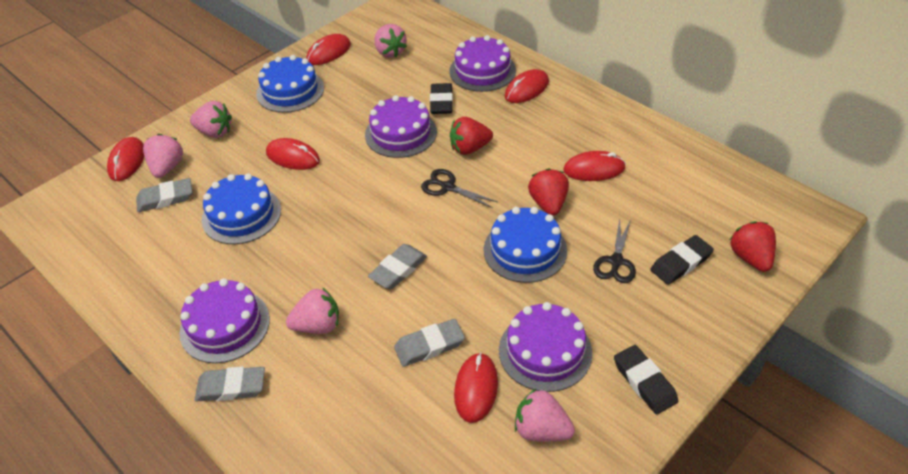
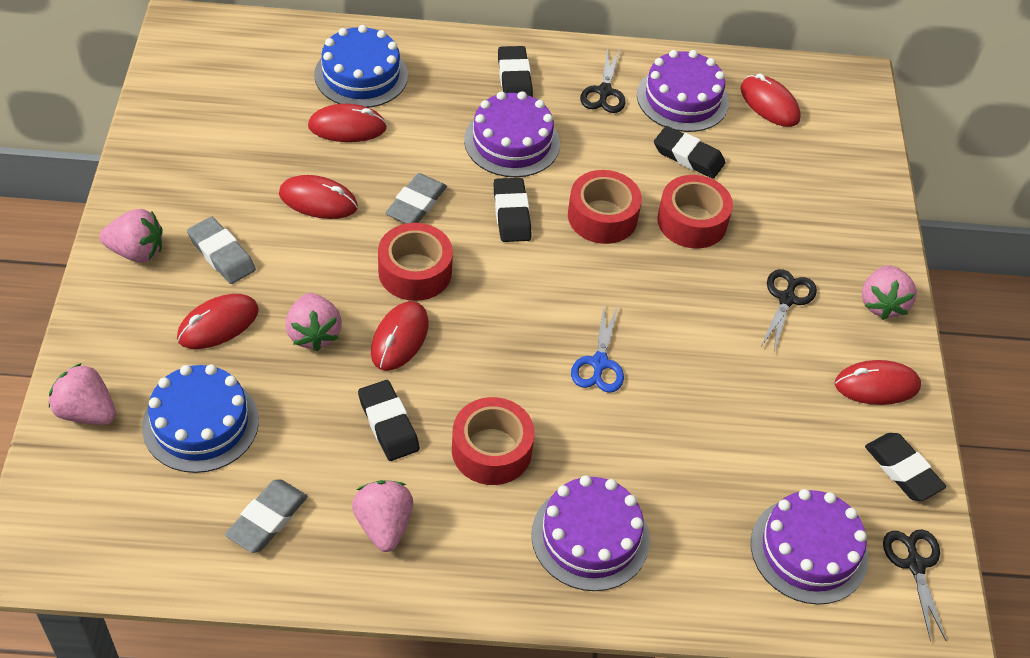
black eraser: [430,83,453,114] [614,345,678,414] [650,235,714,285] = 3 -> [358,380,420,461] [494,178,531,242] [498,46,533,97] [654,126,726,179] [865,433,946,501] = 5
black scissors: [421,169,498,208] [593,219,636,283] = 2 -> [580,48,625,113] [760,269,817,352] [883,529,946,641] = 3
blue cake: [202,174,281,244] [256,55,324,113] [483,207,567,283] = 3 -> [142,364,259,473] [314,25,408,108] = 2
blue scissors: none = 0 -> [571,305,624,393] = 1
grey eraser: [136,178,192,212] [195,367,265,401] [368,244,427,289] [394,319,465,367] = 4 -> [187,217,256,284] [225,479,308,553] [385,173,447,224] = 3
red strawberry: [450,117,493,155] [528,168,569,216] [730,221,776,272] = 3 -> none = 0
red tape: none = 0 -> [378,223,453,301] [452,397,535,485] [568,170,642,244] [657,175,733,248] = 4

